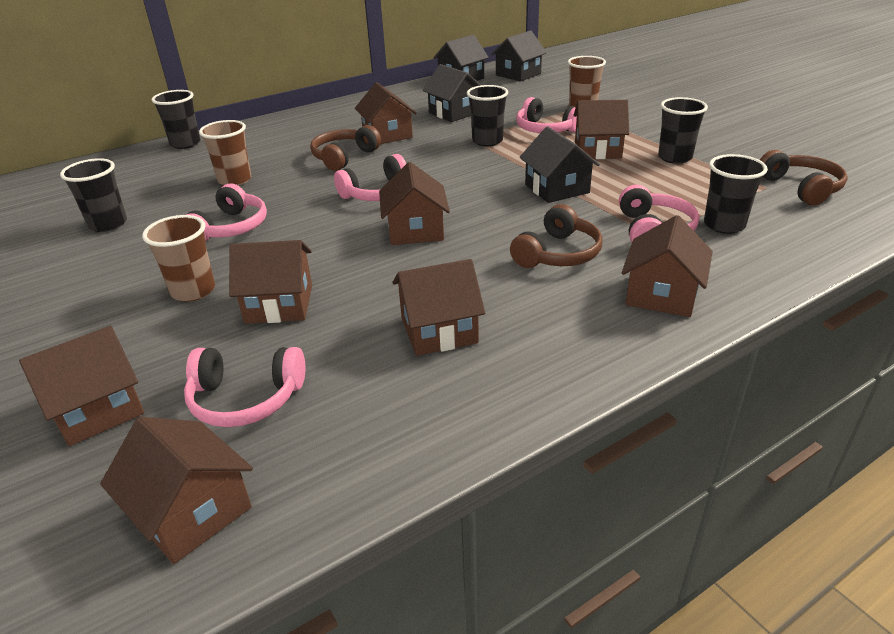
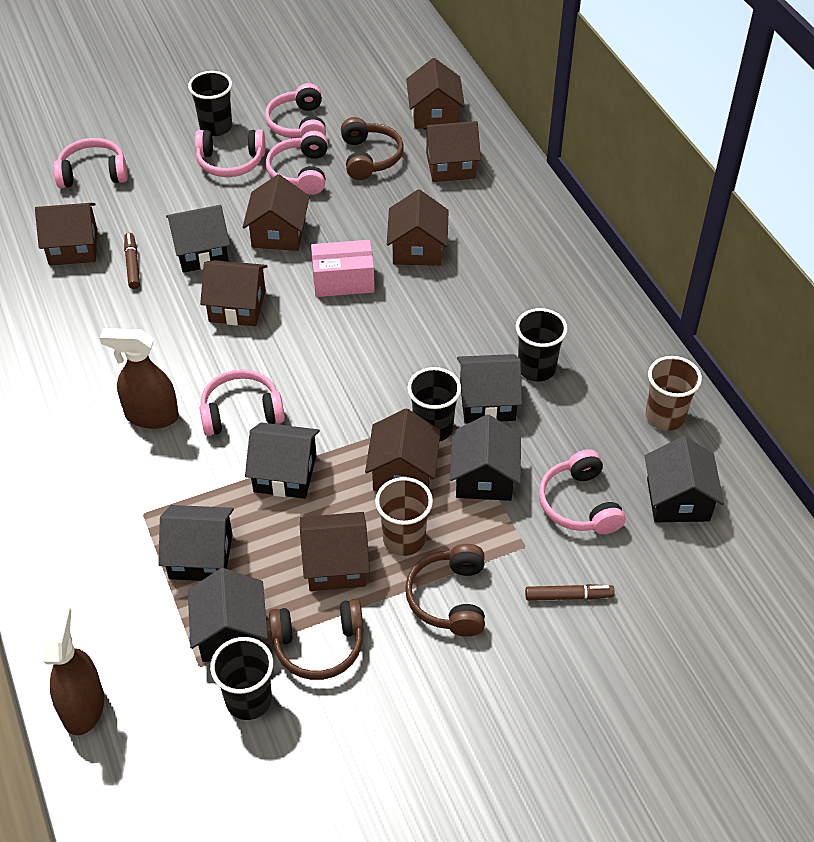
black cup: [60,158,127,232] [152,90,200,149] [467,85,508,146] [658,97,708,164] [704,154,768,234] = 5 -> [188,71,232,136] [210,637,273,720] [407,367,461,442] [516,308,567,382] = 4
black house: [422,64,481,122] [433,35,489,81] [491,30,547,82] [519,126,600,203] = 4 -> [158,505,234,581] [166,205,230,273] [188,568,268,662] [245,422,320,499] [450,414,521,501] [457,354,522,423] [645,436,724,522] = 7
brown cup: [142,215,215,302] [199,120,251,185] [568,56,606,107] = 3 -> [375,477,433,556] [646,356,702,431] = 2
brown marker: none = 0 -> [124,233,140,289] [525,584,615,601] = 2
brown spray bottle: none = 0 -> [43,604,104,736] [99,328,179,429] = 2
pink box: none = 0 -> [311,240,375,297] = 1
pink headphones: [184,347,305,427] [186,184,267,242] [334,154,406,201] [516,97,577,133] [619,185,699,242] = 5 -> [53,138,128,188] [195,129,265,177] [199,369,285,436] [265,83,326,138] [266,131,328,195] [539,449,625,534] = 6

